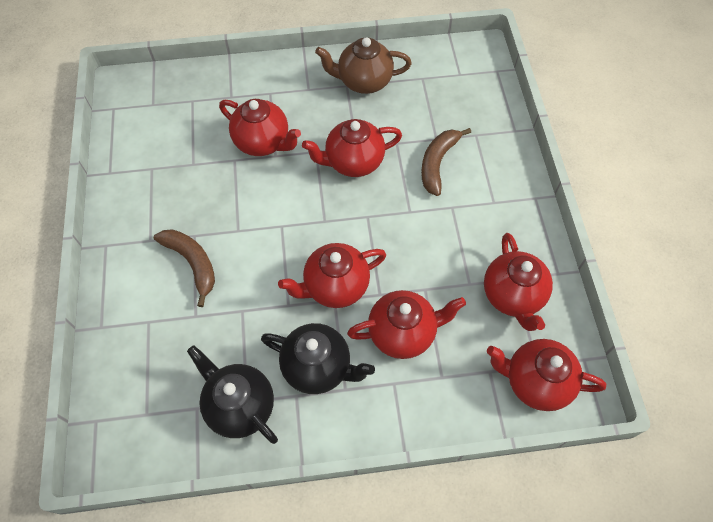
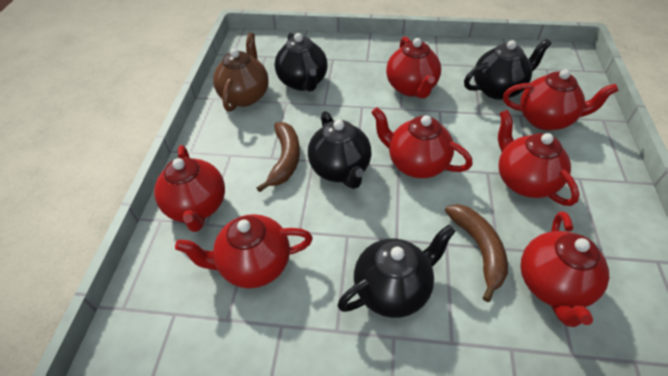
black teapot: [187,345,278,444] [261,323,375,394] = 2 -> [275,33,328,91] [308,111,372,189] [337,225,456,318] [464,39,552,100] = 4
red teapot: [219,99,301,156] [278,243,386,308] [302,119,402,177] [347,290,466,359] [484,233,553,331] [487,339,606,411] = 6 -> [154,145,225,232] [175,214,313,288] [371,107,473,178] [386,37,441,99] [498,110,580,206] [503,69,619,131] [521,211,609,327] = 7

